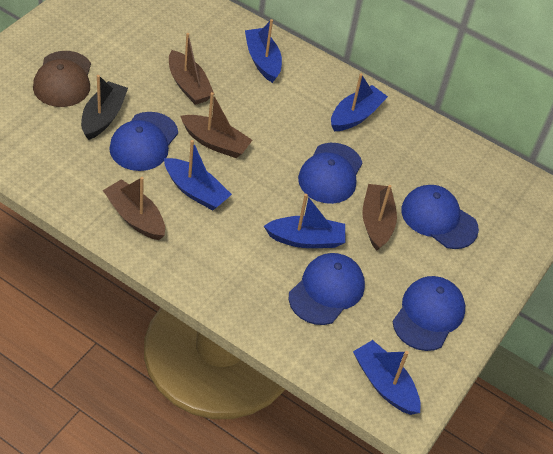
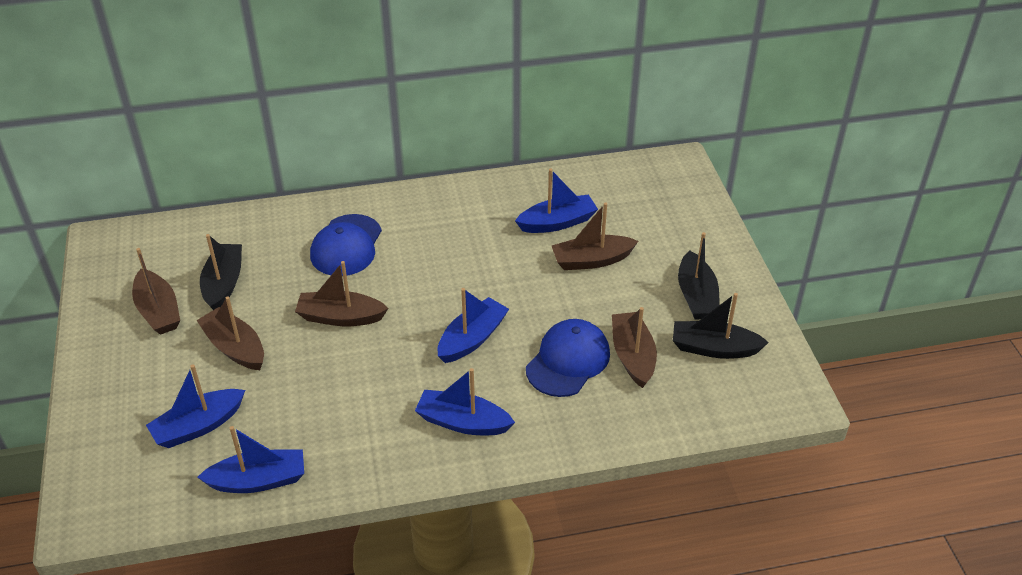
black boat: [81,75,128,140] = 1 -> [200,234,242,310] [673,293,769,359] [678,232,719,320] = 3
blue cap: [109,112,178,171] [289,253,365,325] [298,143,363,204] [393,276,465,351] [401,185,479,249] = 5 -> [310,214,382,276] [526,319,610,397] = 2
brown boat: [103,177,165,240] [169,33,215,105] [180,92,252,158] [362,184,397,251] = 4 -> [132,248,180,335] [196,296,264,370] [295,261,388,326] [552,202,638,270] [612,307,657,388] = 5
brown cap: [33,51,91,107] = 1 -> none = 0

